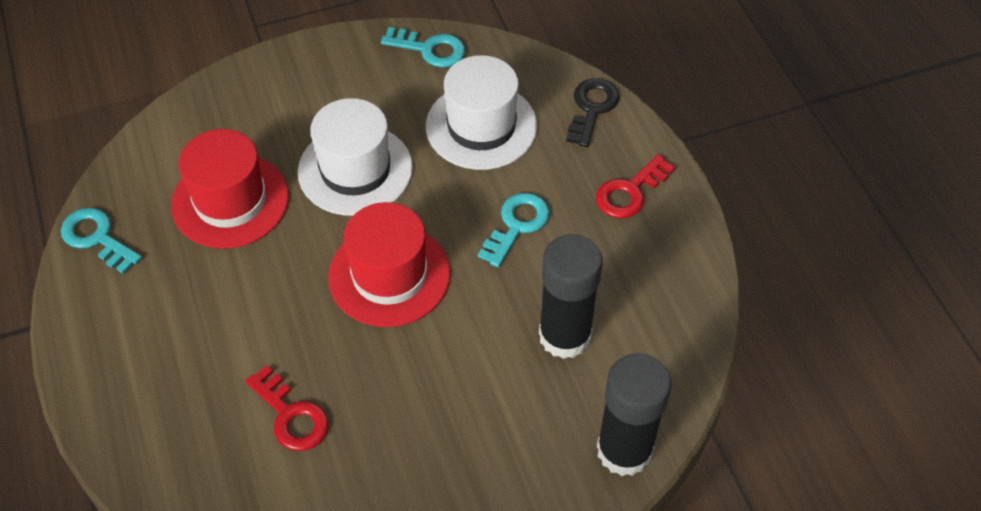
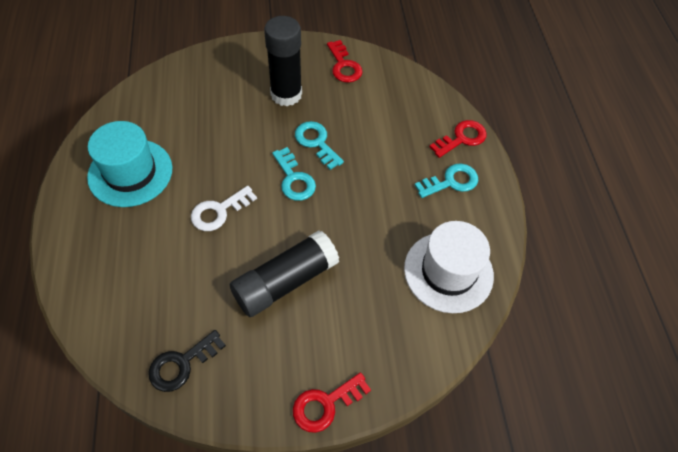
red hat: [171,129,289,249] [328,202,450,327] = 2 -> none = 0
red key: [245,366,329,451] [596,154,675,218] = 2 -> [293,372,371,433] [327,40,363,83] [430,120,487,158] = 3
turquoise hat: none = 0 -> [87,121,172,207] = 1
white hat: [298,98,413,216] [426,55,537,170] = 2 -> [404,221,494,313] = 1
white key: none = 0 -> [191,186,257,231] = 1

